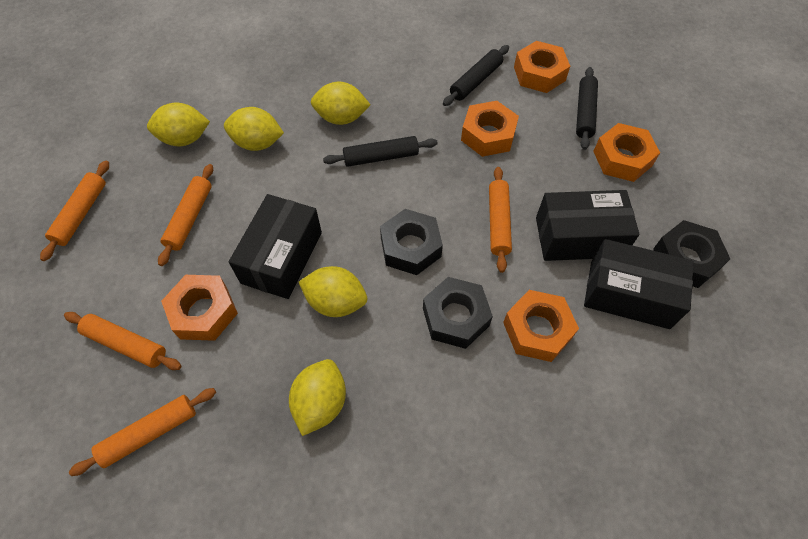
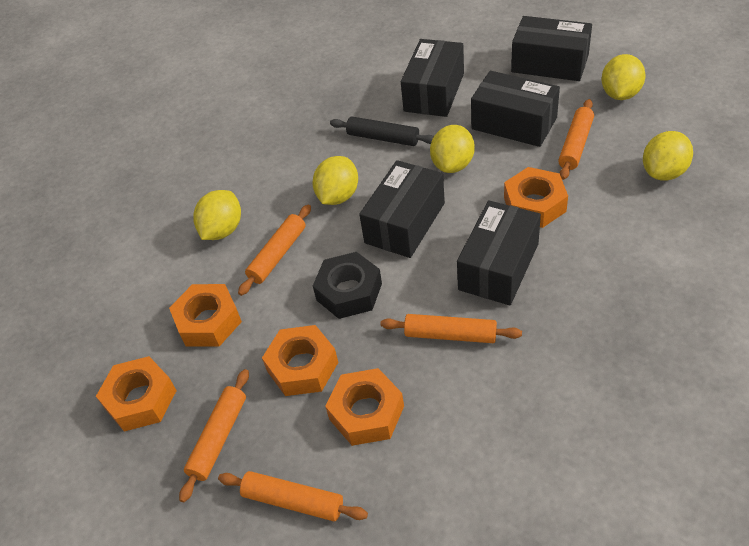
black box: [229,194,322,299] [536,190,640,261] [584,239,694,329] = 3 -> [359,160,445,258] [401,39,464,117] [457,200,541,305] [471,71,560,147] [511,16,592,81] = 5
black nut: [380,209,443,275] [423,277,493,349] [653,220,730,288] = 3 -> [313,252,382,319] = 1
black rolling pin: [323,136,438,167] [443,45,509,106] [576,67,598,150] = 3 -> [330,117,434,146] = 1

